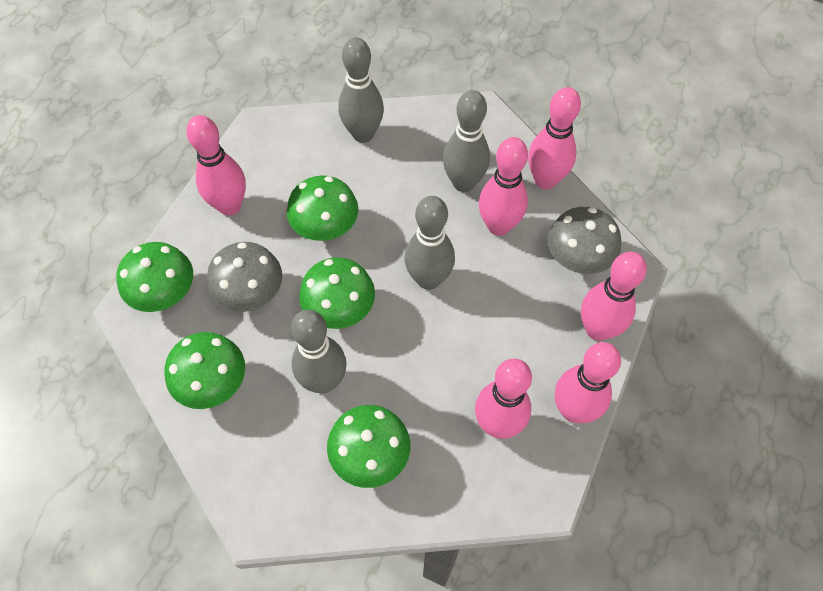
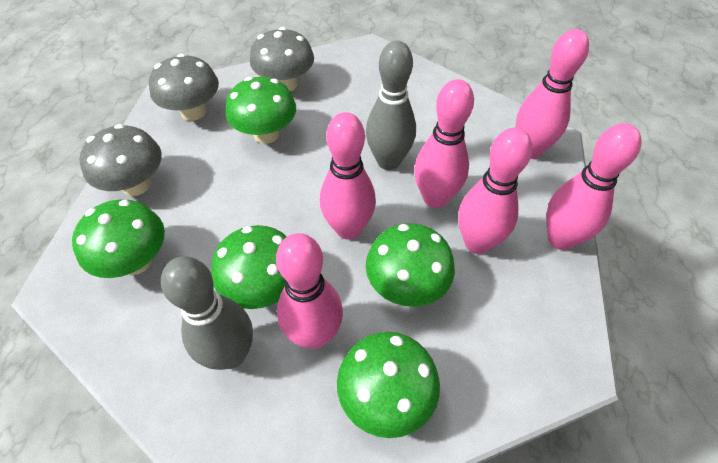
grey bowling pin: [291,310,347,393] [338,38,384,143] [404,196,455,290] [443,90,490,192] = 4 -> [161,256,253,370] [366,41,416,170] = 2
grey mushroom: [207,242,282,312] [548,207,621,274] = 2 -> [79,124,162,196] [149,54,219,121] [250,27,314,91] = 3

